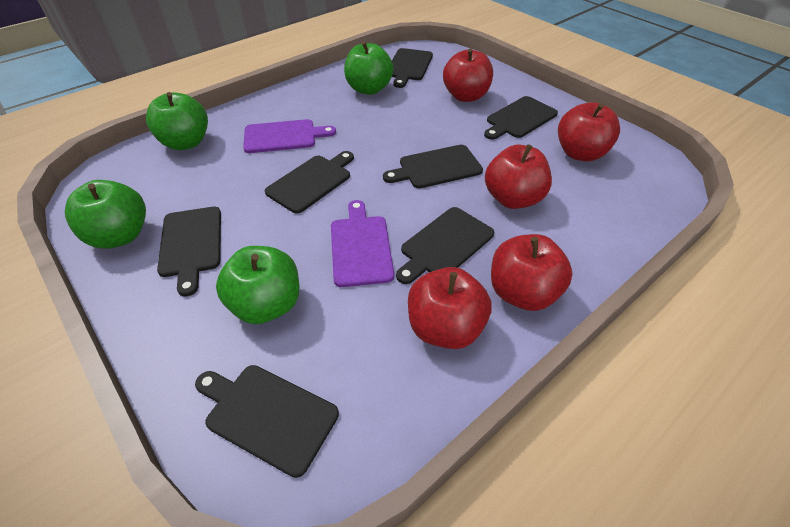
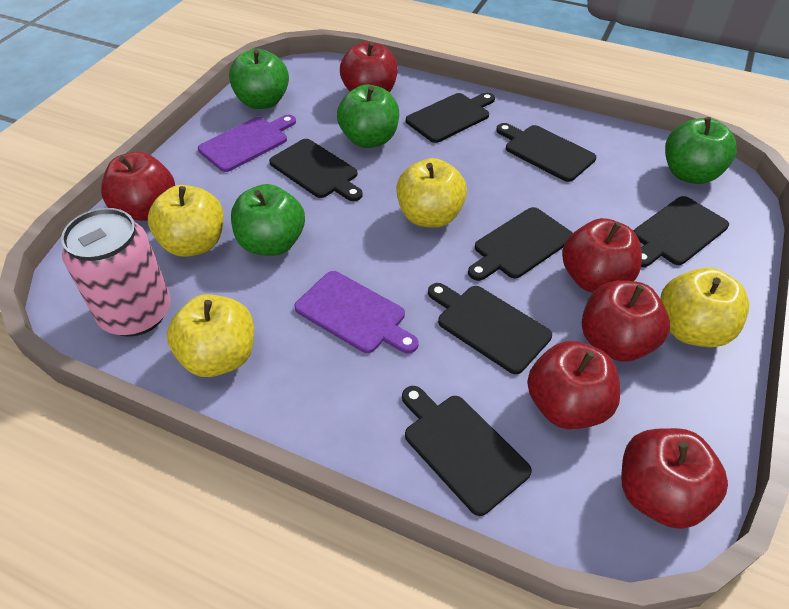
pink can: none = 0 -> [61,208,171,337] = 1
red apple: [408,267,491,349] [443,48,493,102] [485,144,552,209] [491,234,573,311] [558,102,620,161] = 5 -> [101,152,175,221] [340,42,398,93] [527,341,620,429] [562,218,642,293] [582,280,670,362] [621,428,728,529] = 6
yellow apple: none = 0 -> [148,185,224,257] [167,294,254,377] [396,158,467,228] [660,267,749,347] = 4

